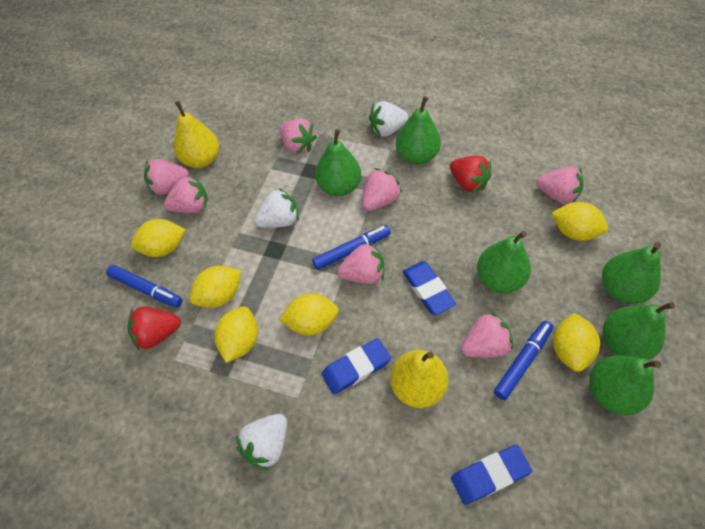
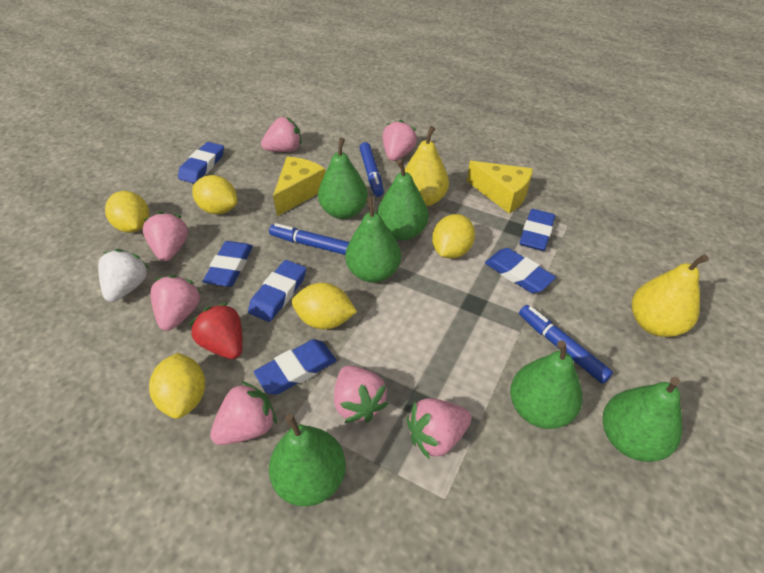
blue eraser: [322,338,391,395] [402,261,456,315] [451,445,532,505] = 3 -> [178,142,224,184] [202,241,253,287] [248,260,306,322] [254,339,337,395] [485,248,556,293] [520,209,555,251] = 6
red strawberry: [127,306,181,351] [450,156,492,193] = 2 -> [189,302,243,359] = 1
white strawberry: [236,414,287,470] [255,188,299,228] [369,101,408,137] = 3 -> [98,249,149,302] = 1
yellow cheese: none = 0 -> [273,157,325,216] [467,161,533,214] = 2
yellow lemon: [131,219,186,257] [190,266,241,308] [214,306,258,363] [279,293,339,335] [552,202,608,241] [553,313,600,372] = 6 -> [105,191,149,233] [149,353,205,419] [192,175,237,214] [292,283,357,329] [432,214,475,259] = 5

